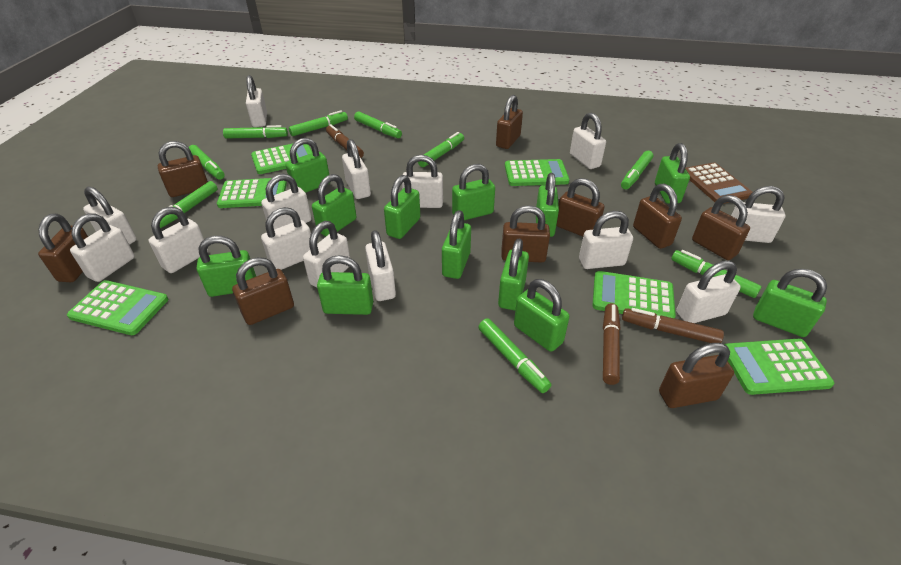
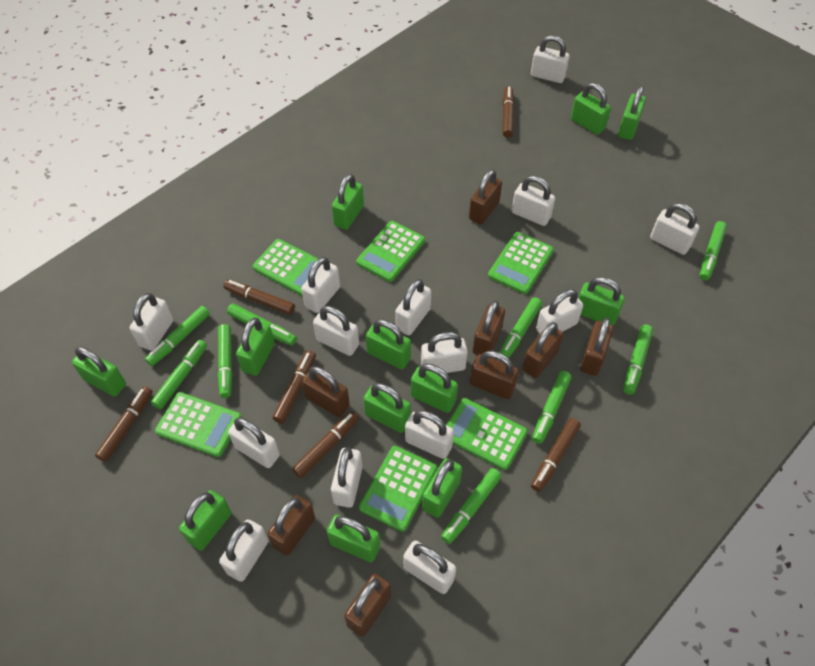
brown calculator: [685,162,752,204] = 1 -> none = 0
brown marker: [326,124,364,158] [603,303,620,385] [622,308,724,343] = 3 -> [95,386,153,462] [224,280,295,315] [273,350,316,424] [292,411,359,478] [503,86,514,138] [531,418,581,492] = 6
brown padlock: [38,214,88,282] [158,141,208,197] [232,257,294,325] [496,95,523,149] [501,205,550,263] [556,178,605,236] [633,184,682,249] [659,343,734,408] [692,195,750,260] = 9 -> [267,495,315,556] [302,366,350,417] [344,574,391,637] [469,169,502,224] [470,351,519,399] [473,301,505,355] [522,322,564,378] [580,318,613,376] = 8

